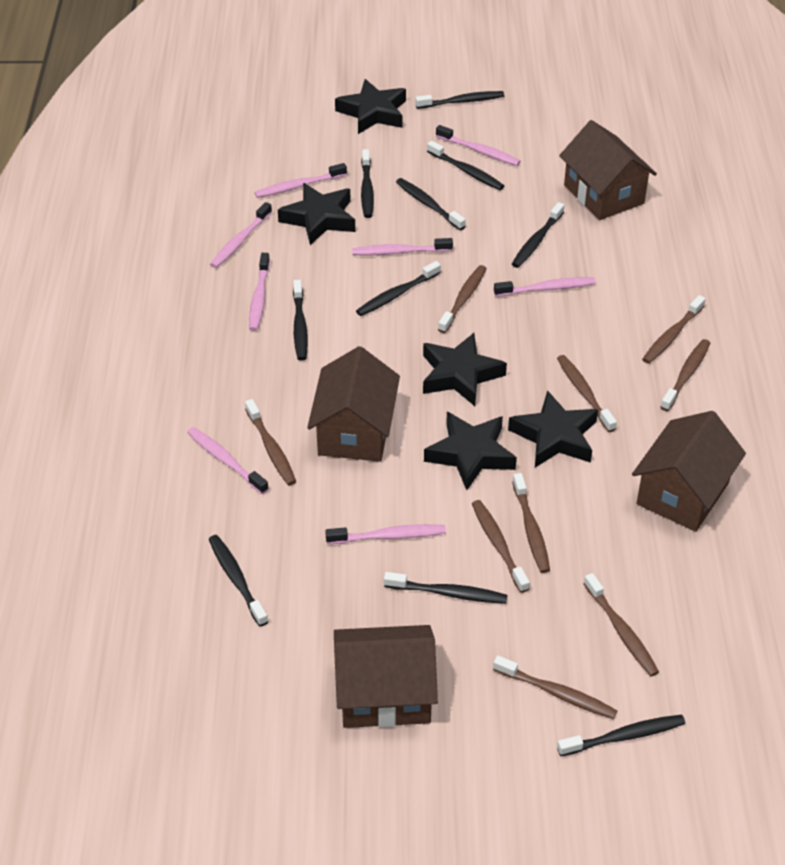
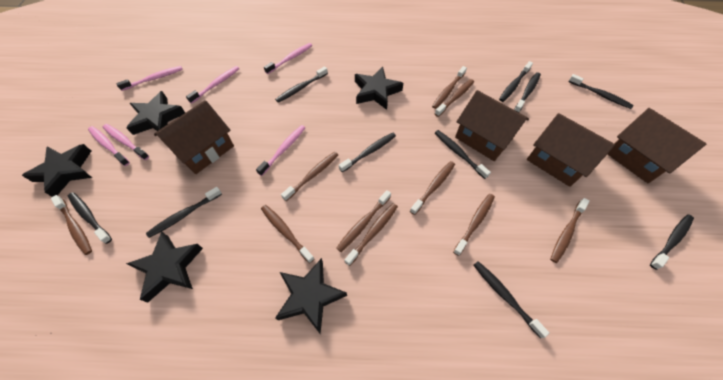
brown toothbrush: [245,399,296,485] [438,265,487,333] [472,500,530,593] [493,656,617,719] [512,473,550,573] [557,355,617,432] [584,573,659,676] [642,295,706,364] [661,339,710,411] = 9 -> [51,195,92,255] [261,205,314,263] [281,152,338,201] [336,190,391,252] [345,203,398,266] [410,161,455,215] [432,66,467,109] [435,79,474,117] [453,194,495,256] [550,198,589,263] = 10
pink toothbrush: [187,427,269,494] [210,202,272,268] [249,253,270,331] [255,163,347,198] [325,524,446,544] [352,238,453,256] [436,125,521,166] [494,277,596,297] = 8 -> [88,126,130,166] [103,124,149,160] [116,66,183,91] [186,66,239,104] [256,125,305,176] [264,43,312,74] = 6

